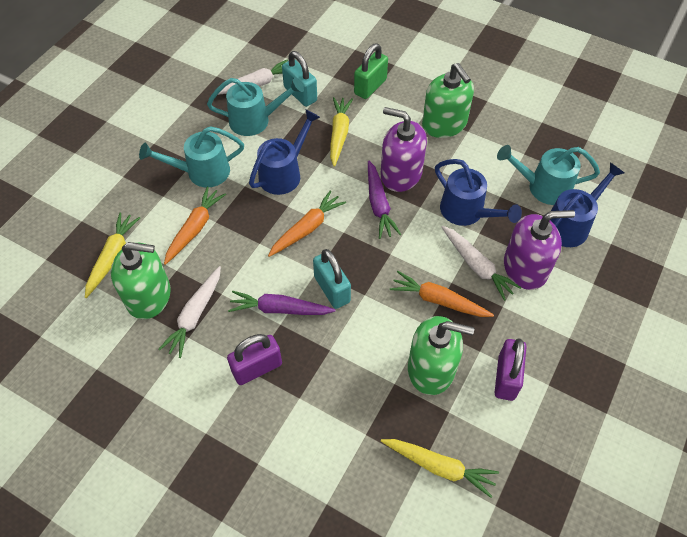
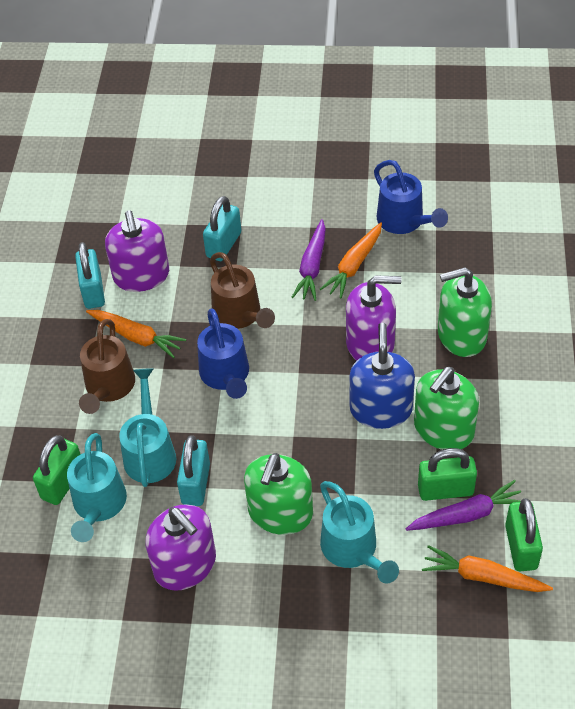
blue soap dispenser: none = 0 -> [349,323,415,429] = 1
blue watering can: [249,109,320,195] [435,159,522,226] [550,163,624,247] = 3 -> [197,308,249,399] [374,160,448,234] = 2
brown watering can: none = 0 -> [79,319,135,414] [210,252,275,329] = 2
green padlock: [354,43,388,99] = 1 -> [33,435,81,505] [418,448,477,501] [505,498,543,571] = 3
purple padlock: [227,334,282,385] [494,338,527,401] = 2 -> none = 0
purple soap dispenser: [381,107,427,192] [504,210,575,290] = 2 -> [105,210,169,292] [146,504,216,591] [346,275,401,361] = 3
turquoise padlock: [282,51,317,107] [313,249,351,309] = 2 -> [75,242,105,309] [177,435,210,506] [203,196,241,261] = 3
white carrot: [159,266,221,358] [212,59,288,95] [442,226,521,301] = 3 -> none = 0
yellow carrot: [85,212,140,298] [330,97,353,167] [381,439,499,498] = 3 -> none = 0

